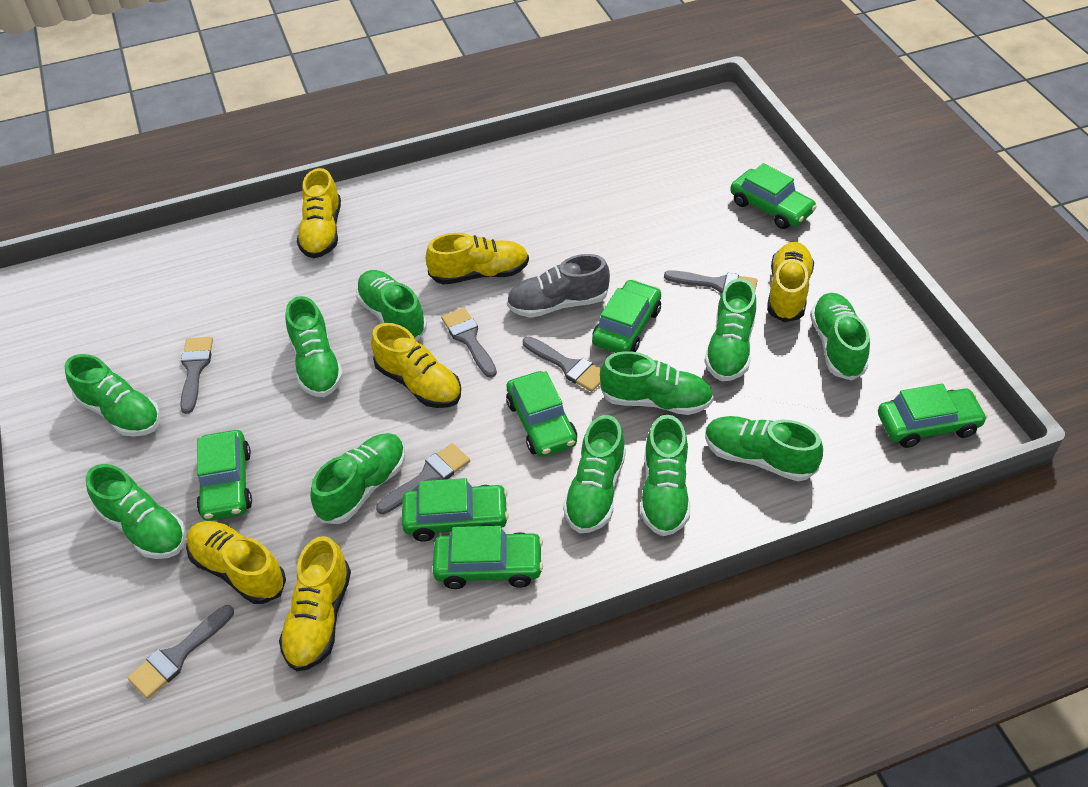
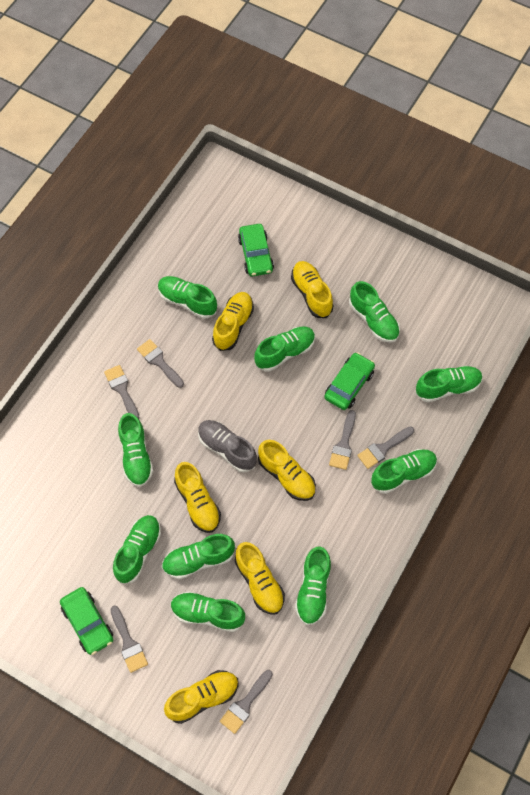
green car: [196,430,252,521] [402,478,509,542] [433,526,543,589] [506,371,577,457] [592,279,661,353] [730,163,817,229] [878,384,987,448] = 7 -> [60,587,113,655] [238,224,274,277] [324,352,375,410] = 3
green shoe: [64,354,160,437] [86,464,186,559] [285,296,343,397] [310,433,405,524] [356,270,427,340] [563,415,626,533] [600,351,713,415] [640,415,690,536] [704,278,756,381] [705,416,823,481] [810,293,870,380] = 11 -> [113,515,161,584] [118,413,153,487] [158,276,217,319] [162,534,235,579] [171,592,245,632] [254,327,315,372] [295,546,331,625] [349,281,400,343] [371,449,437,494] [416,366,483,402] = 10

